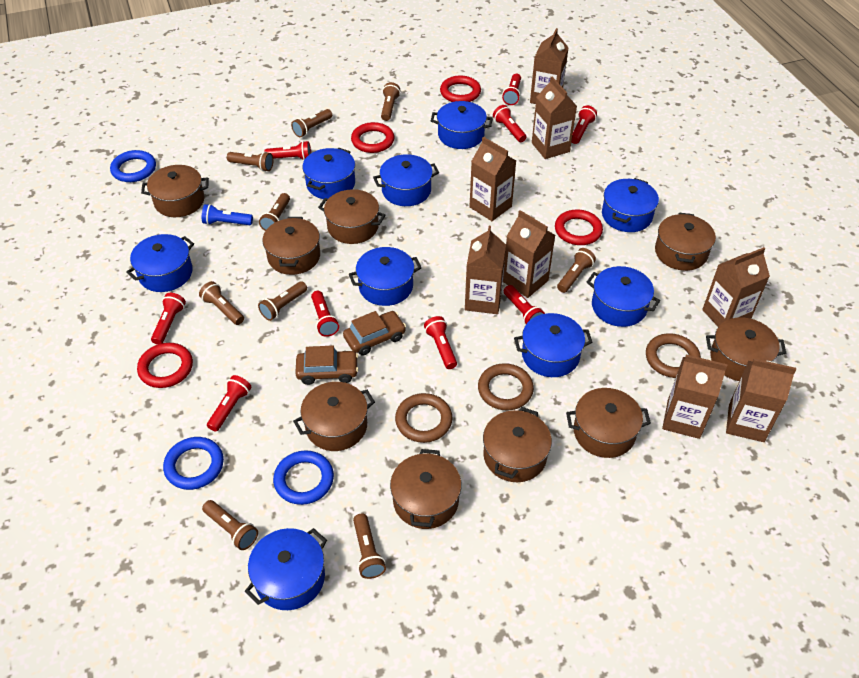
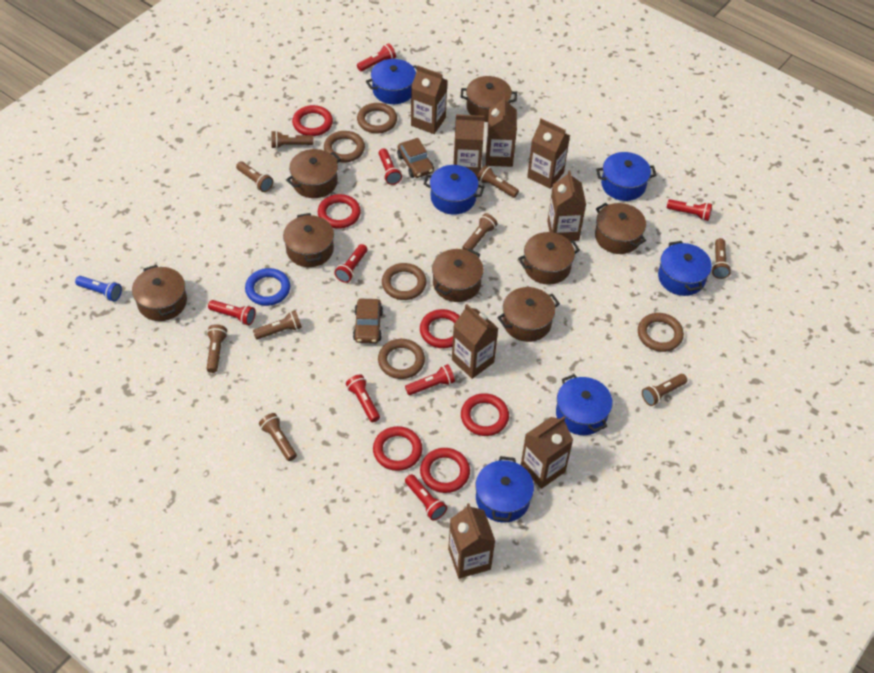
blue pot: [126,234,194,292] [244,528,327,610] [302,148,355,199] [349,247,422,306] [373,154,439,206] [431,101,493,149] [514,313,593,377] [587,266,660,327] [602,178,659,232] = 9 -> [366,59,417,104] [424,165,484,215] [475,456,534,523] [556,374,613,435] [596,152,656,201] [658,241,712,296] = 6
blue ring: [110,150,156,182] [163,437,224,490] [273,450,334,505] = 3 -> [245,268,290,306] = 1
brown pot: [141,165,209,217] [262,217,320,275] [293,382,375,451] [318,189,386,244] [390,449,462,529] [483,407,552,482] [566,388,651,458] [655,212,716,271] [706,317,786,381] = 9 -> [132,265,187,321] [283,213,334,267] [286,149,341,198] [432,248,484,302] [461,76,517,122] [497,287,560,342] [518,232,580,285] [595,203,646,254] = 8
brown ring: [395,393,453,443] [478,363,534,410] [646,333,701,378] = 3 -> [324,131,365,163] [357,103,397,134] [378,339,425,379] [382,263,426,300] [638,313,684,352] = 5
red flashlight: [151,293,186,345] [207,375,251,432] [264,141,311,160] [311,291,339,337] [424,316,457,369] [493,105,526,142] [502,74,521,105] [504,285,545,325] [572,106,597,144] = 9 -> [208,300,256,325] [334,244,367,283] [346,374,380,422] [357,43,396,72] [379,148,402,185] [405,364,455,395] [405,474,447,521] [667,199,712,221] = 8
red ring: [137,343,193,388] [351,122,395,153] [440,75,481,102] [555,210,603,245] = 4 -> [292,105,333,136] [318,194,361,229] [373,426,422,471] [420,309,460,348] [420,448,470,493] [461,393,509,436] = 6

